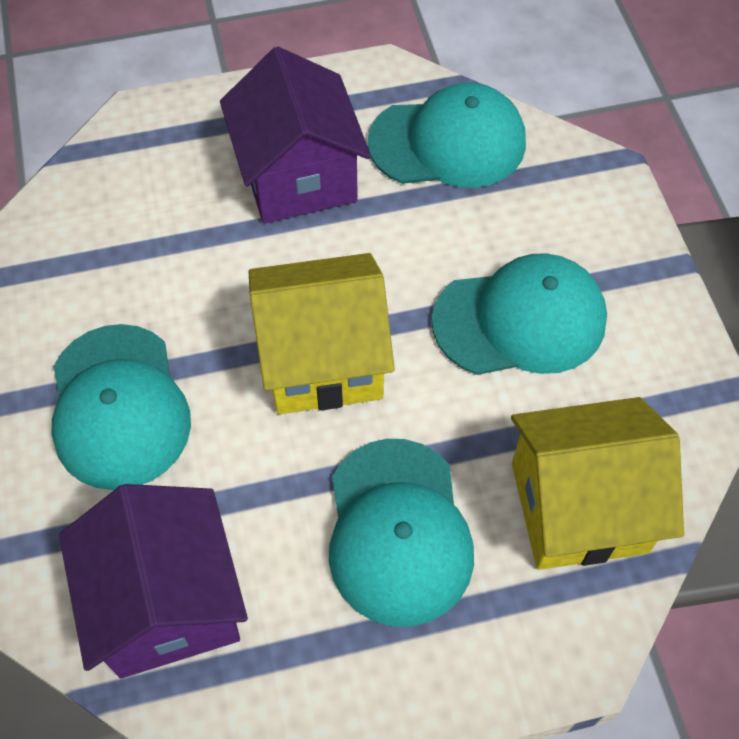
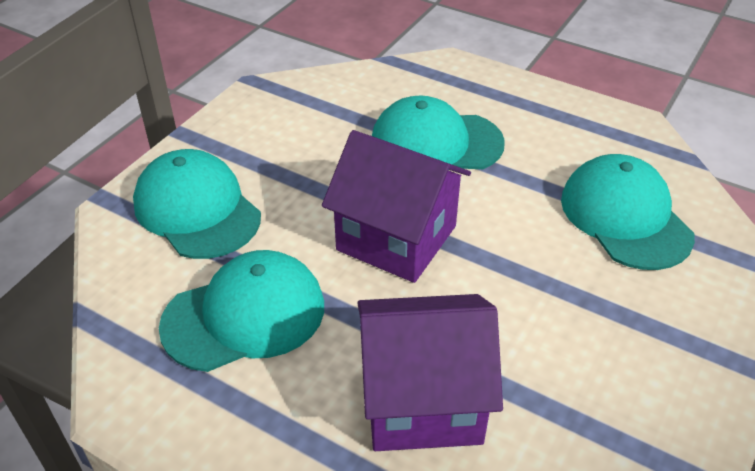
yellow house: [249,253,395,414] [511,397,684,570] = 2 -> none = 0

